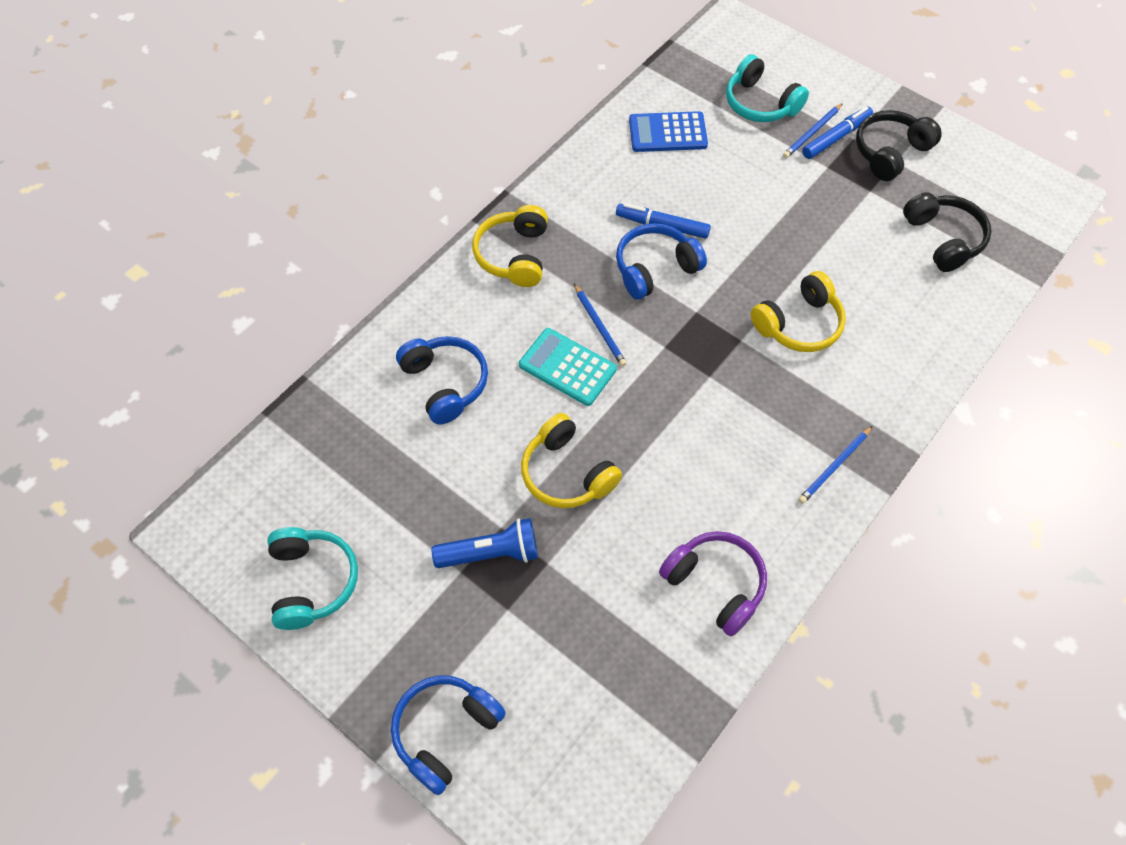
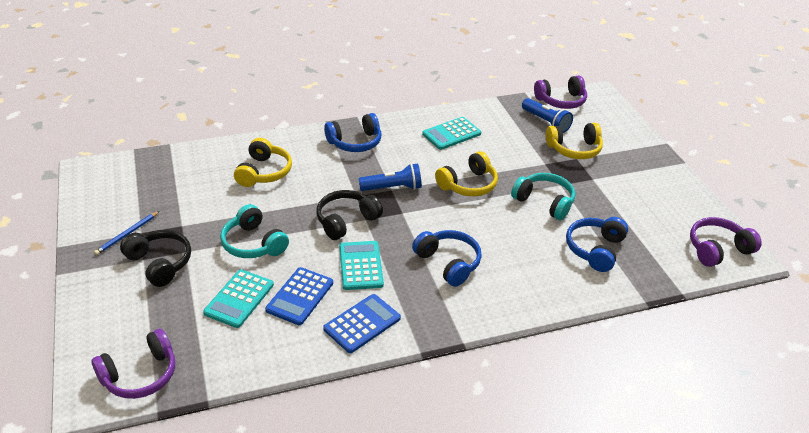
blue calculator: [629,111,708,152] = 1 -> [265,267,333,325] [323,294,401,353] = 2
blue flashlight: [432,518,538,568] = 1 -> [359,163,422,191] [522,98,573,133] = 2
blue marker: [616,203,711,239] [802,106,873,159] = 2 -> none = 0
blue pencil: [574,284,627,367] [783,103,843,158] [798,426,872,504] = 3 -> [94,211,159,255] = 1
purple headphones: [659,531,767,636] = 1 -> [91,329,175,399] [534,75,587,109] [690,217,762,267] = 3
turquoise calculator: [519,328,617,406] = 1 -> [203,269,274,328] [339,241,384,290] [422,117,481,150] = 3

